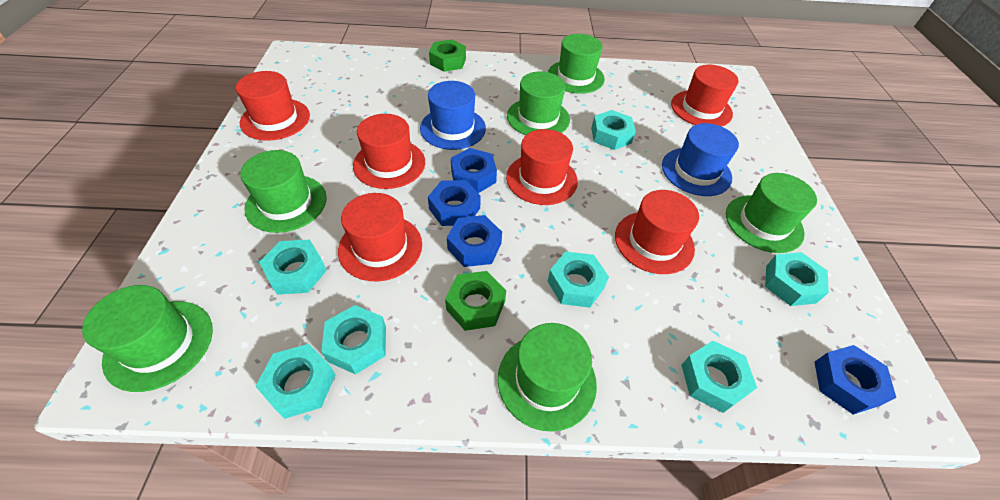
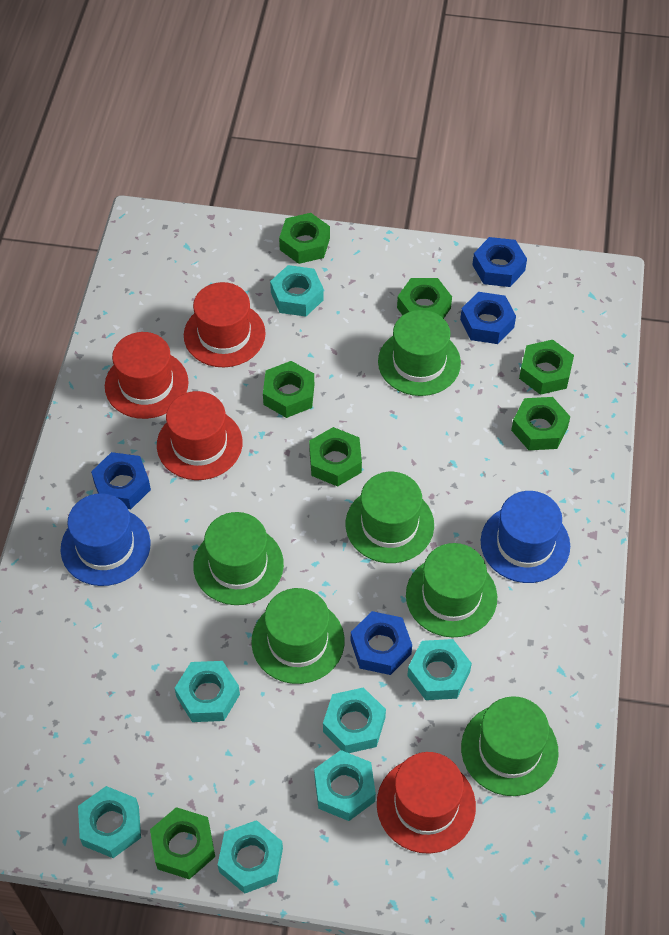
green nut: [429,39,466,72] [445,271,506,331] = 2 -> [150,807,215,879] [263,361,314,418] [279,213,330,264] [309,427,362,487] [397,278,452,319] [511,397,570,450] [519,340,574,395] = 7
red hat: [236,71,310,141] [338,193,422,281] [353,114,425,189] [506,129,578,205] [615,190,699,274] [671,65,738,126] = 6 -> [105,332,189,419] [157,391,243,480] [184,282,266,367] [377,752,476,854] = 4

